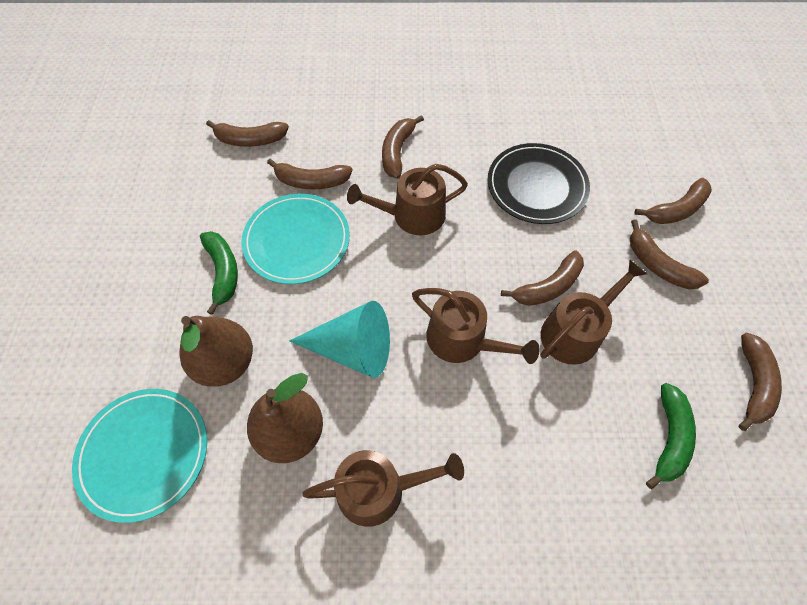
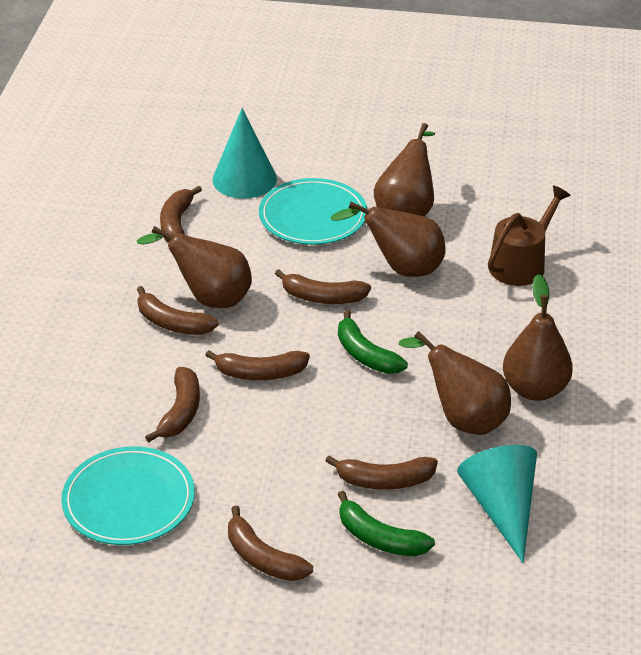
black plate: [487,143,590,224] = 1 -> none = 0
brown pear: [179,316,253,387] [247,373,323,463] = 2 -> [137,226,252,308] [330,202,446,277] [374,123,435,216] [399,331,511,435] [503,274,573,401] = 5
brown watering can: [302,450,464,527] [347,164,468,235] [412,288,540,364] [541,260,647,365] = 4 -> [488,186,571,286] = 1
turquoise cone: [289,301,390,378] = 1 -> [213,108,277,199] [457,445,537,563] = 2

